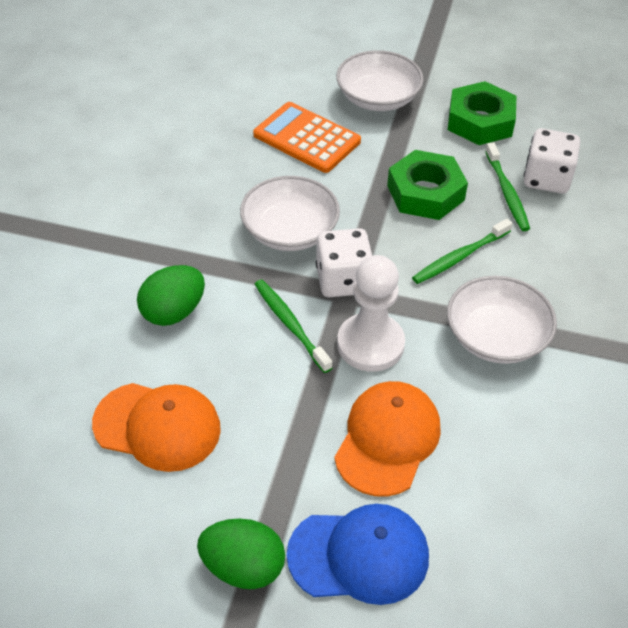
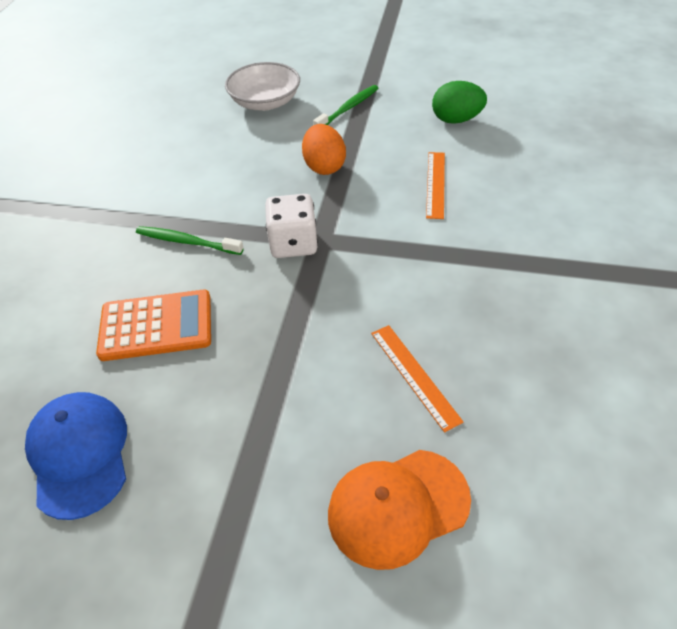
green egg: [137,265,205,326] [197,519,285,589] = 2 -> [432,81,487,124] = 1
green nut: [387,150,468,220] [448,81,516,145] = 2 -> none = 0
green toothbrush: [255,280,332,373] [412,219,513,284] [485,142,530,231] = 3 -> [136,226,244,255] [313,85,378,125] = 2
orange cap: [92,383,221,472] [334,381,441,497] = 2 -> [328,450,471,570] = 1
orange egg: none = 0 -> [302,124,346,175] = 1
orange ruler: none = 0 -> [371,325,464,432] [426,152,445,219] = 2
white bowl: [240,176,340,251] [336,50,423,111] [447,276,557,364] = 3 -> [225,62,300,111] = 1
white dice: [316,228,372,297] [524,128,581,194] = 2 -> [265,194,318,258] = 1
white pawn: [337,255,405,372] = 1 -> none = 0

